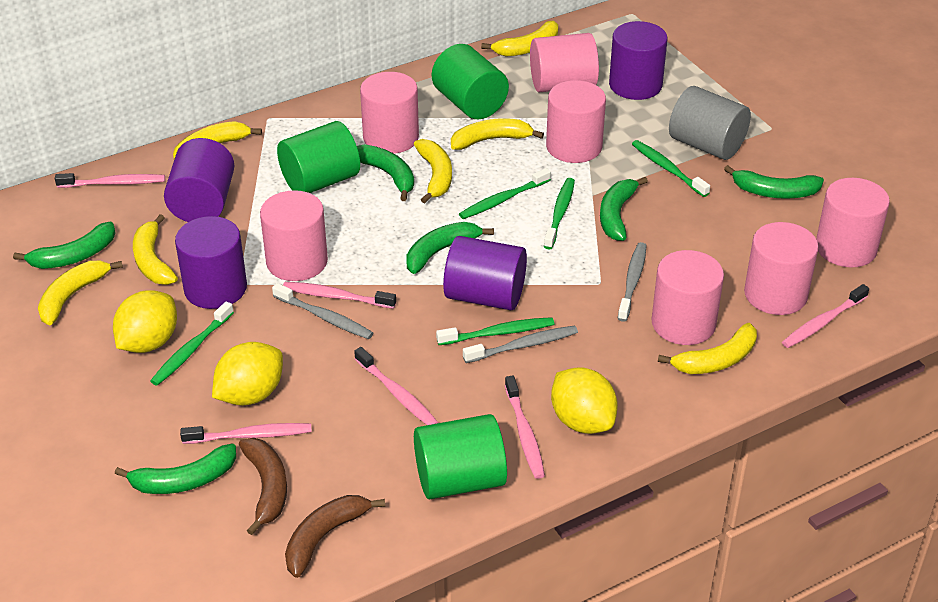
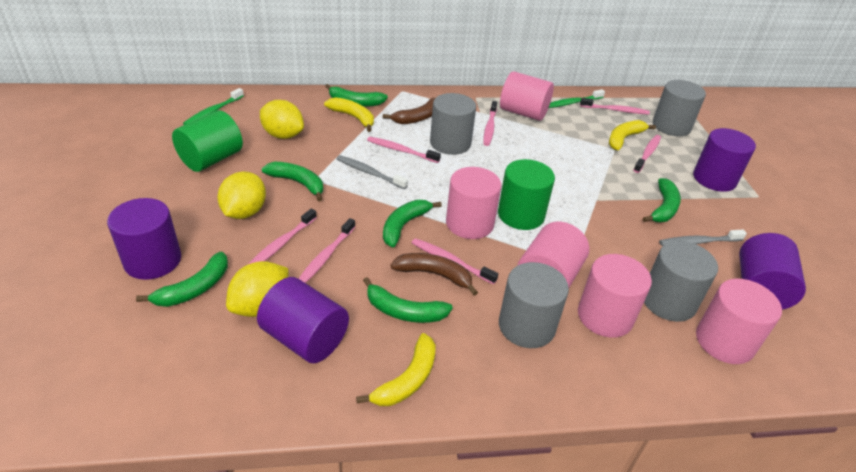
green cylinder: [277,121,360,193] [414,414,507,499] [432,44,509,119] = 3 -> [172,110,243,172] [498,159,555,230] = 2
green toothbrush: [150,301,234,386] [436,317,554,345] [459,168,551,219] [544,178,575,249] [632,140,710,197] = 5 -> [183,88,244,125] [549,89,605,108] = 2
grey cylinder: [669,86,751,160] = 1 -> [430,93,476,155] [499,262,569,348] [644,241,718,322] [653,80,706,136] = 4
grey toothbrush: [272,283,373,339] [463,326,578,363] [618,242,647,322] = 3 -> [337,155,408,189] [659,229,747,246] = 2
pink cylinder: [260,190,328,281] [360,72,419,154] [530,33,599,93] [546,80,606,163] [652,250,724,345] [744,222,819,315] [816,178,890,267] = 7 -> [446,167,501,239] [500,71,554,121] [517,222,589,288] [578,254,652,338] [696,278,782,364] = 5
pink toothbrush: [55,173,165,188] [180,423,312,444] [283,282,396,309] [354,347,439,425] [505,376,545,479] [782,284,869,348] = 6 -> [248,209,317,264] [299,218,355,283] [367,137,441,163] [412,238,498,285] [484,101,497,146] [580,98,650,115] [633,135,661,173] = 7
yellow banana: [38,260,123,325] [133,214,178,285] [173,121,262,159] [414,139,452,204] [451,118,544,150] [481,21,558,56] [658,323,757,374] = 7 -> [324,97,374,132] [356,333,436,406] [609,120,656,150] = 3

